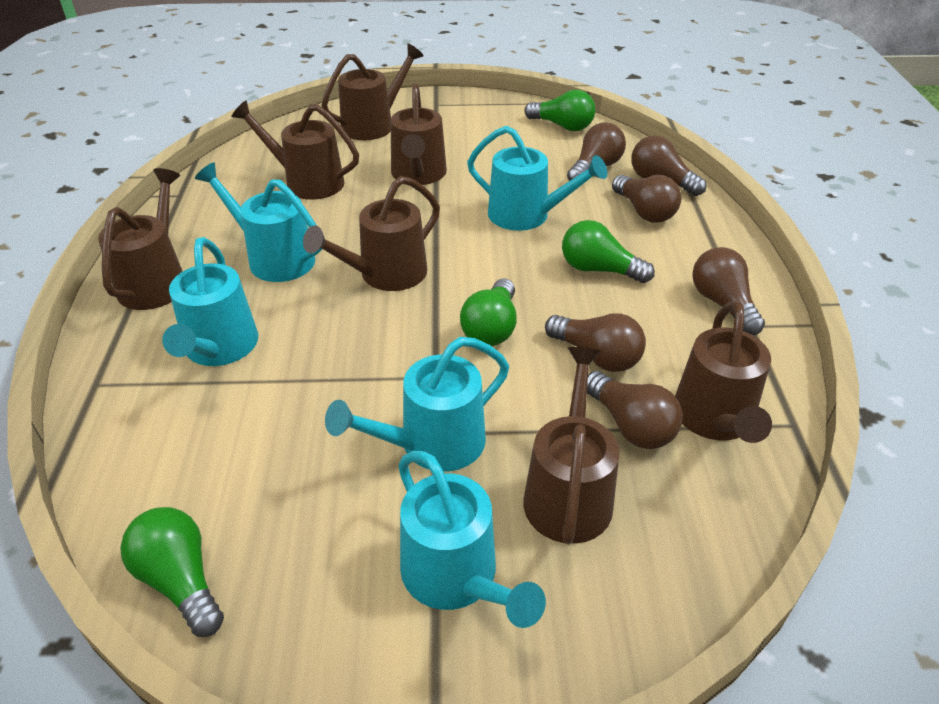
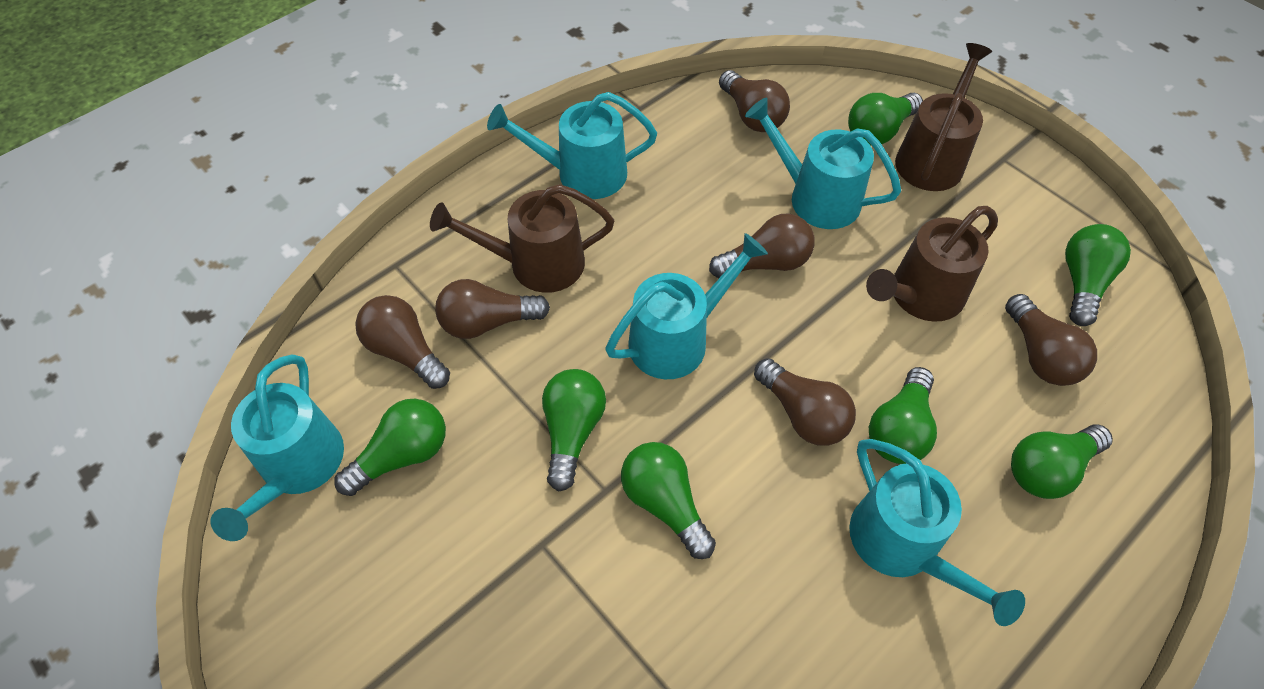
brown watering can: [98,168,183,310] [231,100,359,200] [303,176,440,291] [321,44,424,140] [391,83,447,185] [523,347,620,544] [675,301,772,443] = 7 -> [430,184,614,293] [866,206,998,322] [895,43,992,191] = 3
green light bulb: [120,507,224,637] [460,279,517,346] [524,90,595,131] [562,220,655,283] = 4 -> [335,399,446,496] [542,369,606,492] [621,442,716,559] [848,93,923,146] [869,367,937,464] [1011,425,1113,499] [1065,224,1131,326] = 7

